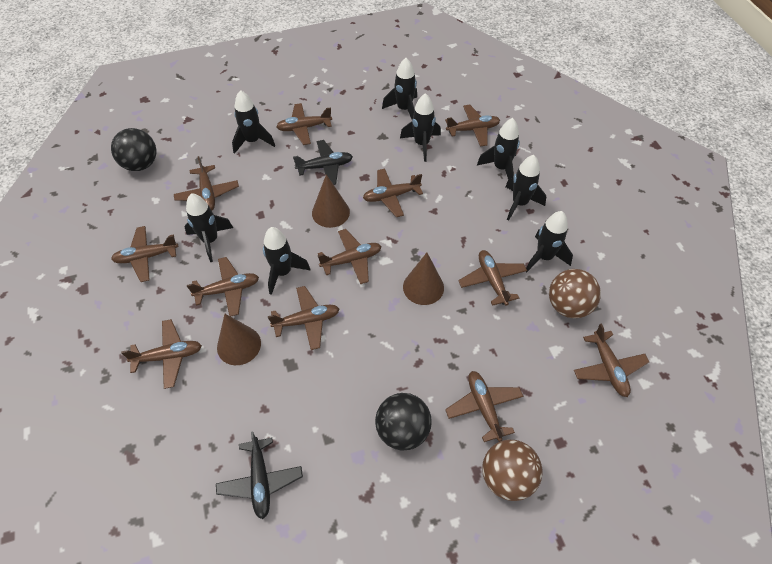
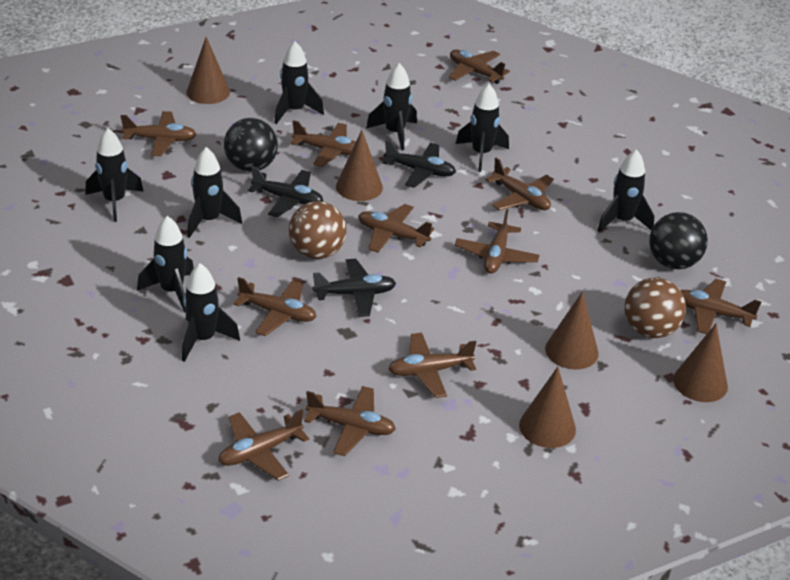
black plane: [216,432,303,519] [293,140,353,185] = 2 -> [248,166,323,217] [312,259,396,317] [382,139,456,188] = 3
brown cone: [217,314,261,365] [312,174,350,228] [403,253,444,305] = 3 -> [186,37,230,104] [336,130,383,201] [519,367,576,448] [545,291,599,370] [673,324,728,402] = 5
brown plane: [111,226,179,282] [121,319,202,389] [174,156,239,211] [187,257,259,317] [268,286,339,350] [276,103,332,145] [318,229,382,284] [363,169,423,217] [445,105,500,147] [445,371,523,442] [458,250,527,306] [574,323,649,397] = 12 -> [121,111,196,156] [218,409,309,481] [234,277,317,336] [290,120,356,167] [304,386,396,456] [358,204,434,253] [388,333,476,398] [448,50,510,84] [455,209,540,274] [485,158,554,210] [680,279,761,334] = 11

